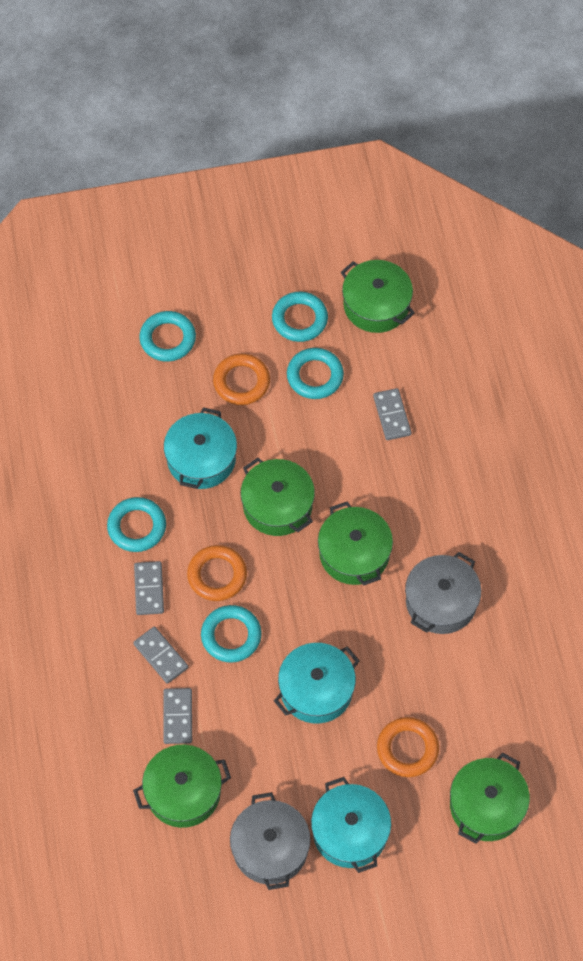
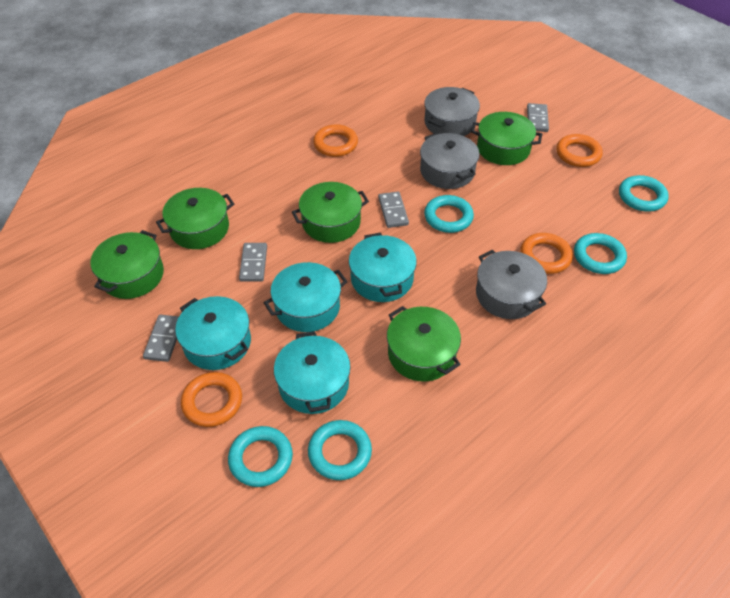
grey pot: [230,792,311,890] [405,552,481,634] = 2 -> [420,133,480,189] [424,87,480,136] [476,250,547,319] = 3
orange ring: [187,545,247,601] [213,354,270,405] [377,717,439,777] = 3 -> [181,372,242,427] [313,124,358,157] [520,233,573,274] [556,134,603,167] = 4
turquoise pot: [164,407,237,489] [274,643,360,724] [311,777,391,873] = 3 -> [175,296,251,370] [264,262,348,332] [274,331,351,414] [349,233,417,302] = 4

